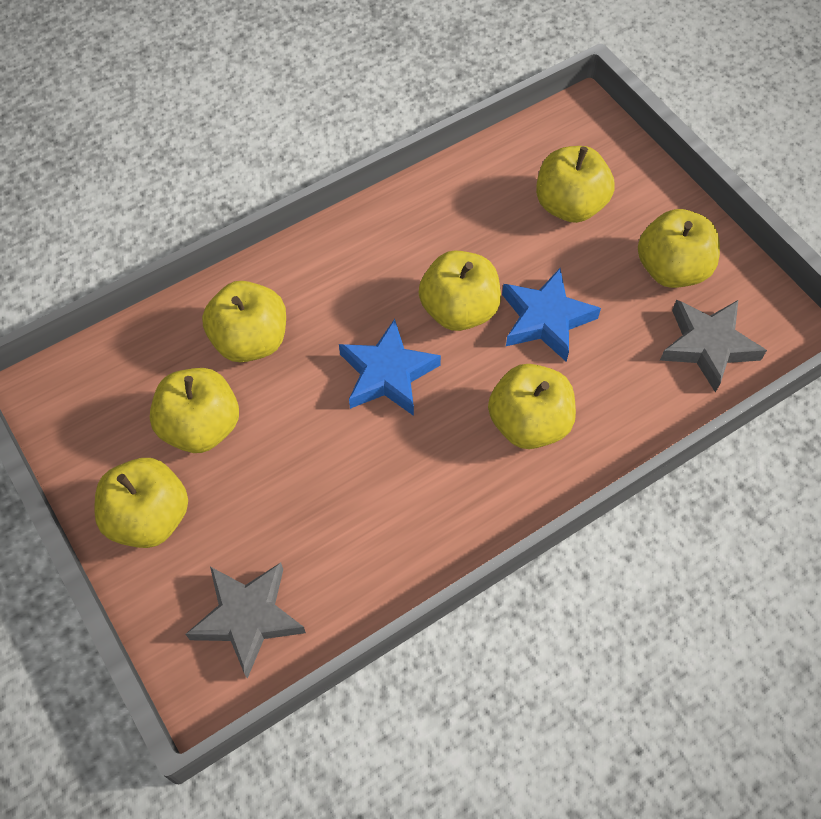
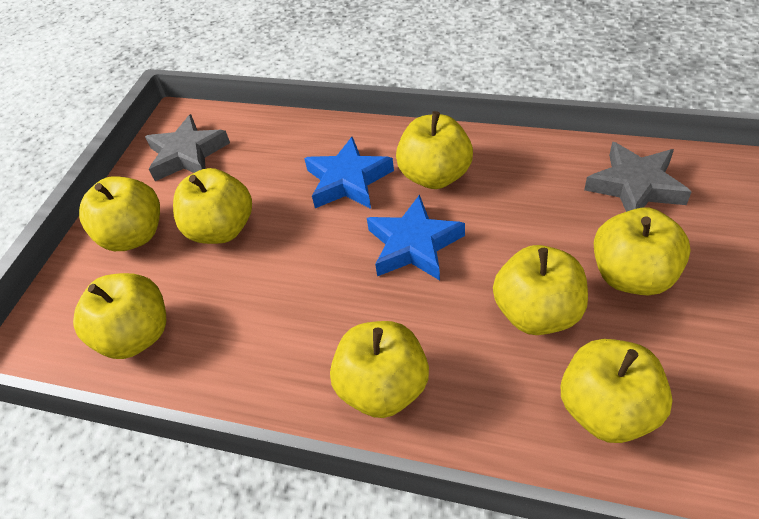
yellow apple: [94,458,188,548] [150,368,239,453] [202,281,286,362] [419,250,501,331] [488,364,576,449] [536,146,615,223] [638,209,720,288] = 7 -> [73,273,166,359] [79,176,160,251] [173,168,252,244] [330,321,429,418] [396,111,473,189] [493,245,588,335] [561,339,673,443] [594,207,691,295] = 8

